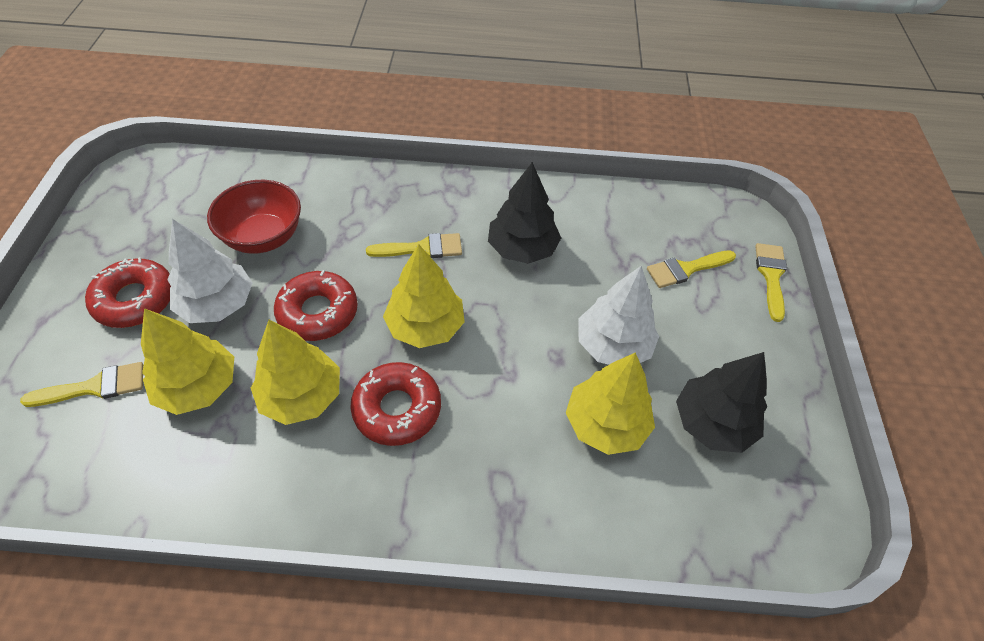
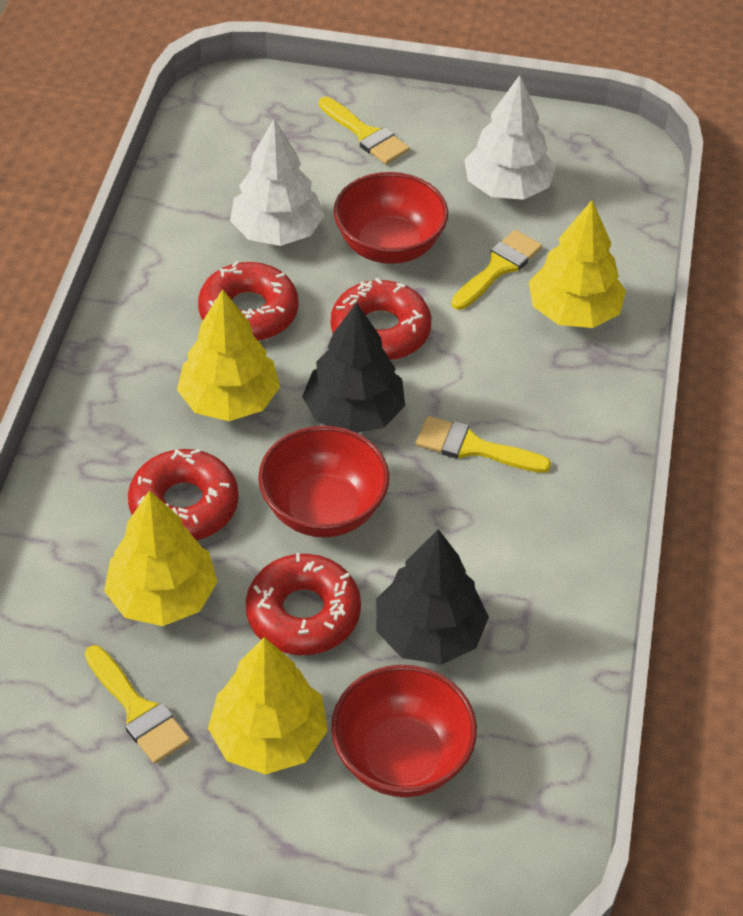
red bowl: [207,180,301,254] = 1 -> [258,426,389,537] [331,665,477,797] [333,172,448,264] = 3
red donut: [85,257,171,328] [274,270,358,341] [350,362,441,446] = 3 -> [128,449,239,541] [198,261,298,341] [246,553,361,655] [331,277,431,360] = 4

